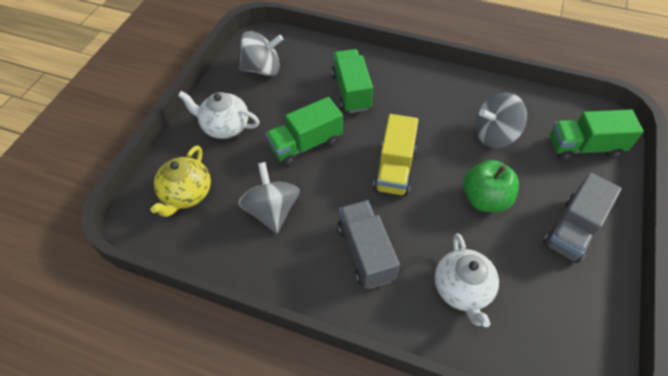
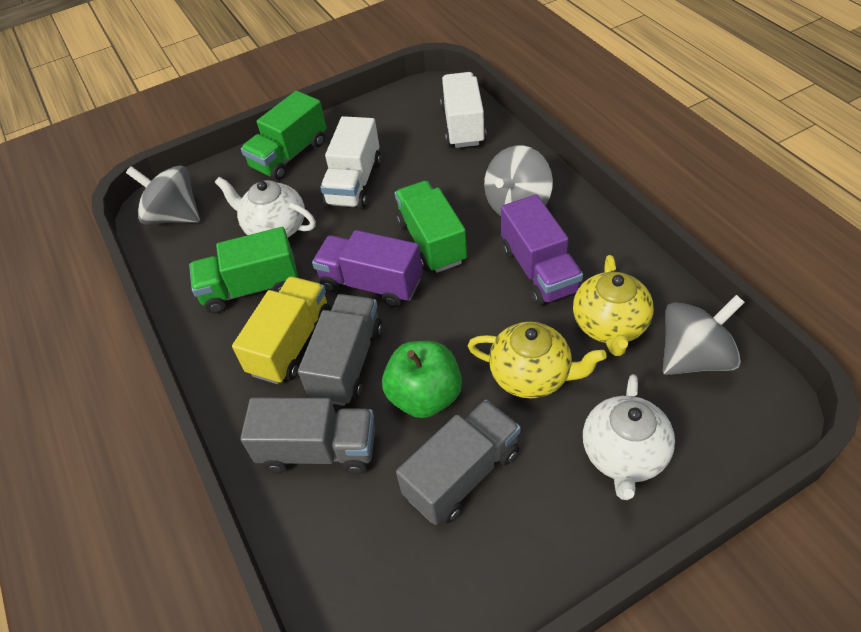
grey truck: [338,200,400,289] [543,173,622,263] = 2 -> [240,398,375,474] [298,294,383,406] [396,400,521,525] = 3
purple truck: none = 0 -> [312,230,422,308] [501,194,583,306] = 2
white truck: none = 0 -> [320,116,381,209] [440,72,486,148] = 2
yellow teapot: [150,146,211,217] = 1 -> [468,322,607,399] [573,255,654,356] = 2

